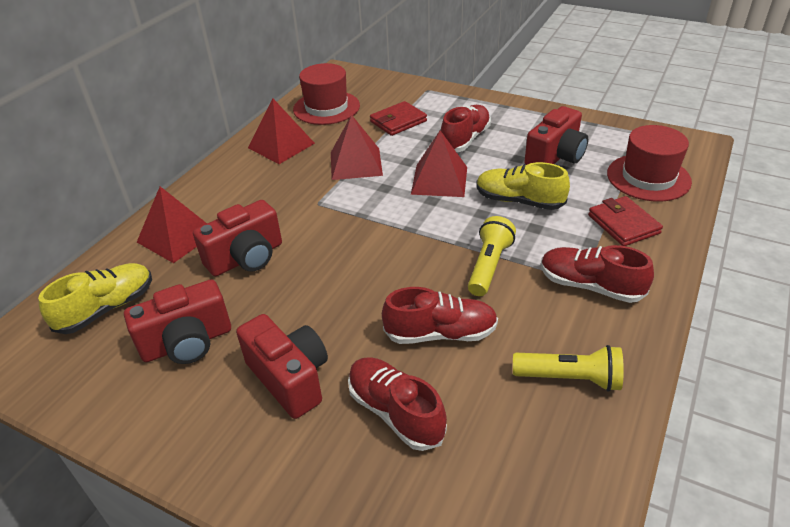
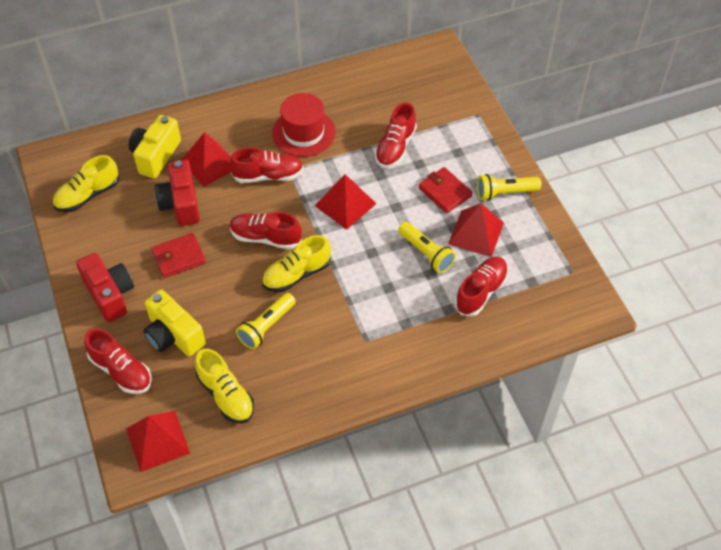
red camera: [124,279,231,364] [193,200,282,276] [236,314,328,419] [524,106,588,165] = 4 -> [76,253,134,322] [154,160,200,226] = 2
red hat: [293,63,360,125] [607,125,692,202] = 2 -> [272,93,336,157] = 1
red shoe: [348,357,447,451] [382,287,498,344] [441,105,491,152] [541,245,654,303] = 4 -> [84,328,152,394] [229,148,304,183] [230,212,302,249] [375,102,417,168] [455,257,508,316] = 5
yellow camera: none = 0 -> [129,115,181,179] [144,289,206,357] = 2
yellow flashlight: [468,216,516,296] [513,345,624,392] = 2 -> [236,293,296,349] [398,222,456,273] [477,174,541,201] = 3
yellow shoe: [38,263,152,334] [477,162,570,210] = 2 -> [52,155,119,212] [195,349,254,423] [262,235,331,292] = 3

